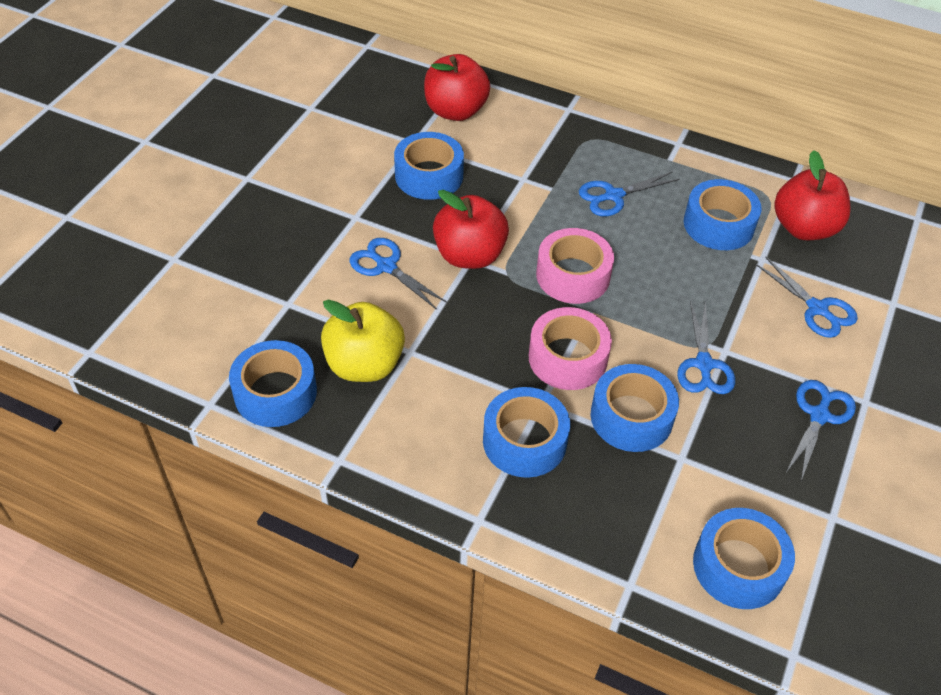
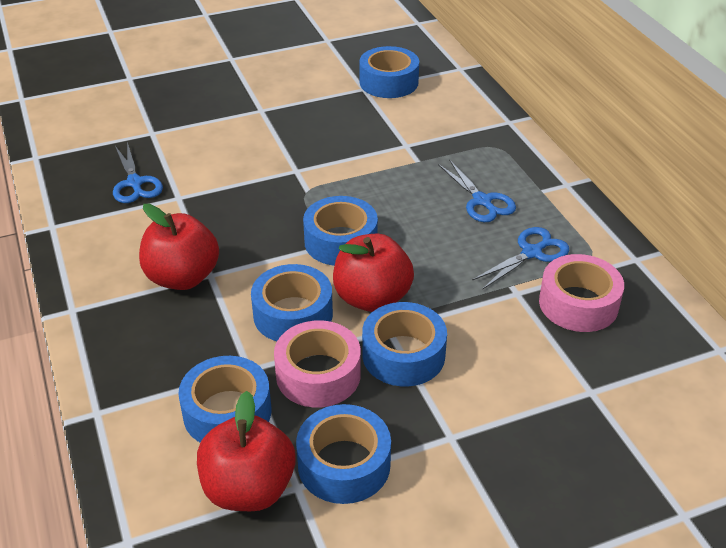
blue scissors: [350,238,447,310] [579,171,680,216] [677,301,735,394] [755,257,858,338] [785,380,856,481] = 5 -> [113,142,163,203] [438,159,516,222] [472,227,569,289] = 3
yellow apple: [321,300,405,382] = 1 -> none = 0

